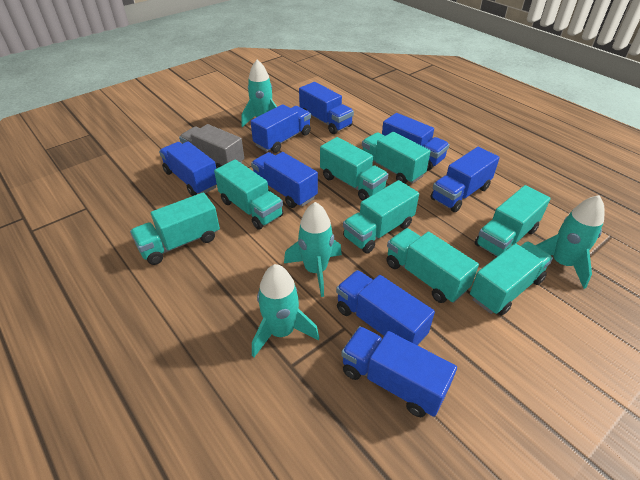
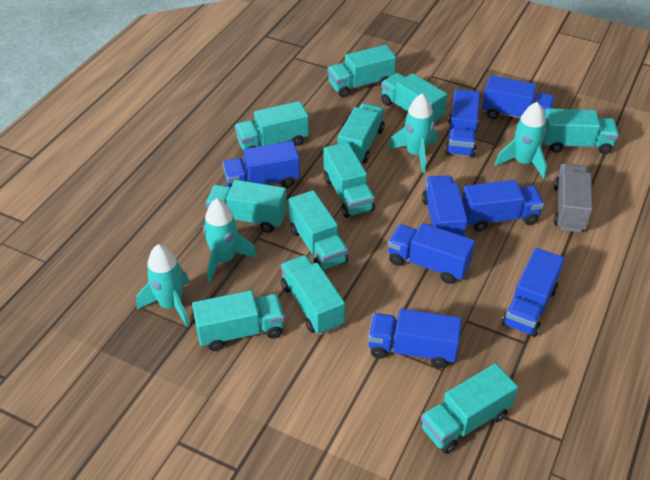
turquoise truck: [130,192,220,265] [214,159,283,230] [320,137,388,201] [343,180,419,253] [362,132,431,184] [387,228,479,303] [470,242,553,315] [475,185,551,257] = 8 -> [192,290,285,351] [206,180,287,233] [235,101,309,150] [281,255,345,335] [288,190,348,269] [323,142,375,218] [327,45,396,97] [338,103,385,163] [381,73,447,123] [421,363,518,454] [543,108,619,154] = 11

